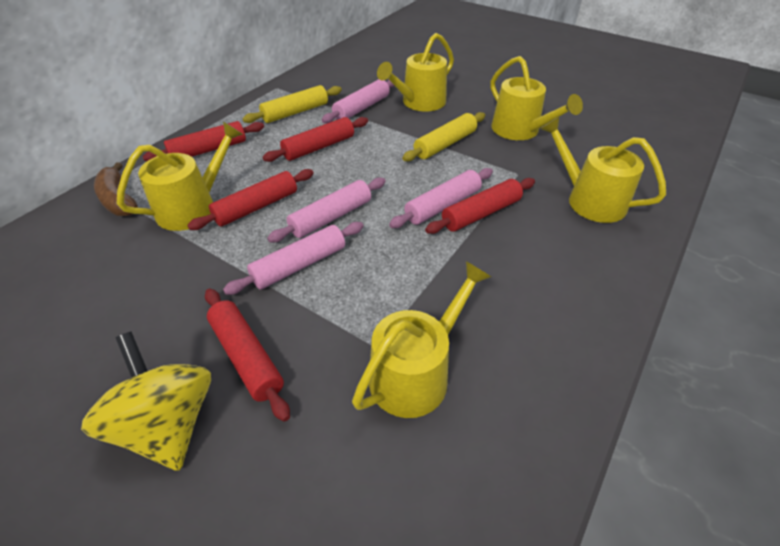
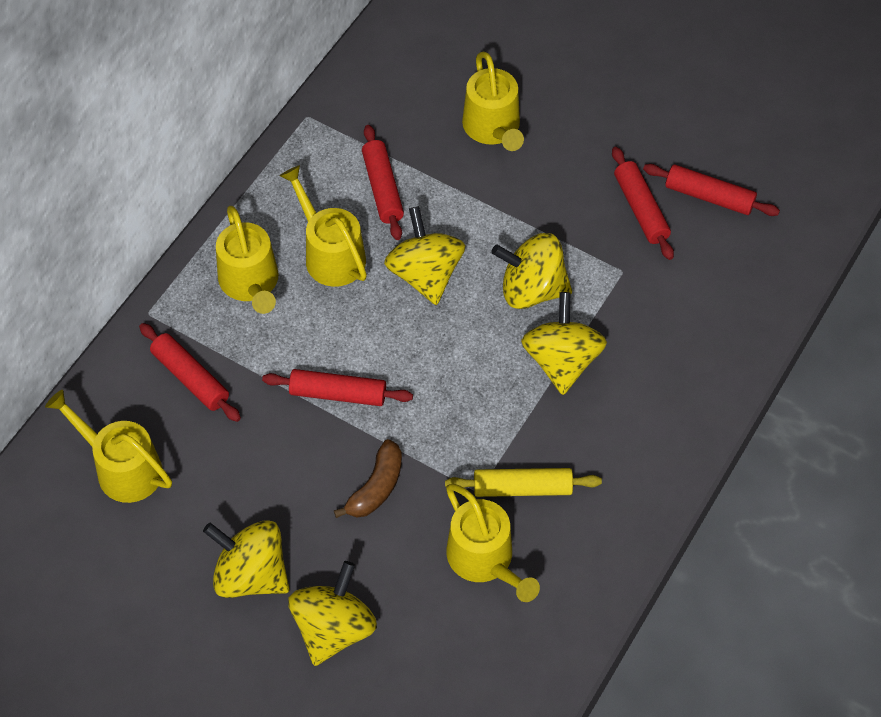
pink rolling pin: [223,222,364,295] [267,178,386,242] [322,79,394,123] [389,168,493,228] = 4 -> none = 0
yellow rolling pin: [243,85,342,123] [402,112,485,162] = 2 -> [445,468,602,497] = 1
yellow spinning top: [81,332,211,471] = 1 -> [203,520,289,598] [288,561,377,666] [384,206,465,305] [491,233,572,309] [521,292,607,395] = 5

